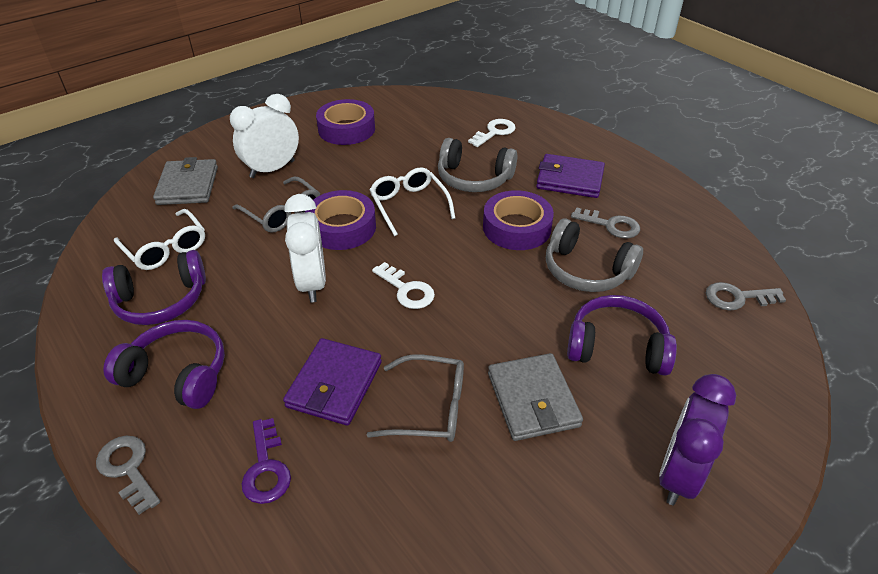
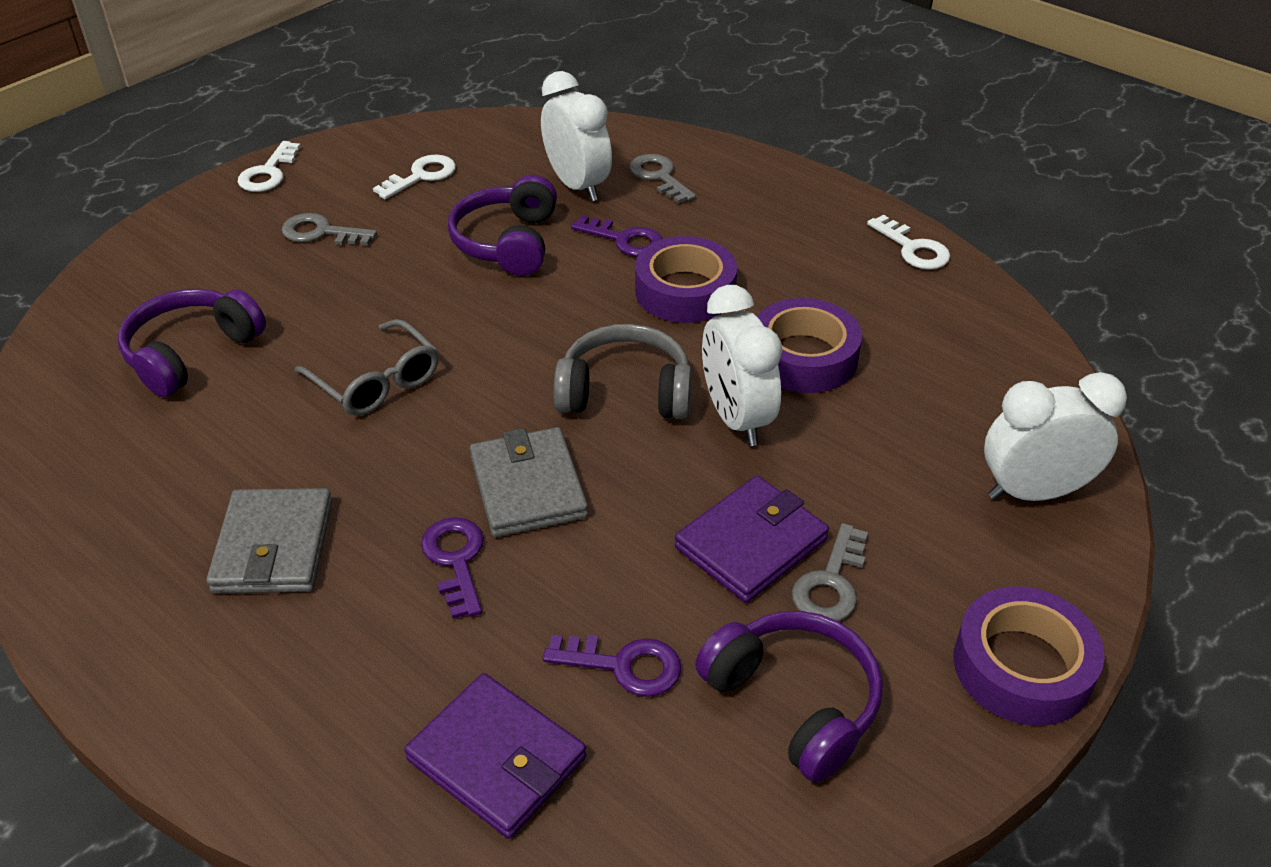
grey glasses: [233,177,320,233] [367,354,464,442] = 2 -> [295,319,439,416] = 1
grey headphones: [438,138,517,192] [546,218,643,292] = 2 -> [553,324,692,419] = 1
purple clock: [659,374,736,505] = 1 -> none = 0
purple key: [242,418,291,504] = 1 -> [421,517,484,619] [543,635,681,697] [571,215,663,257] = 3
white clock: [230,94,299,178] [284,194,326,303] = 2 -> [541,71,612,202] [702,285,782,446] [984,372,1127,501] = 3
white glasses: [114,209,205,270] [369,167,455,236] = 2 -> none = 0
white key: [372,262,435,309] [468,119,515,147] = 2 -> [238,141,301,192] [373,155,456,199] [867,215,950,269] = 3

